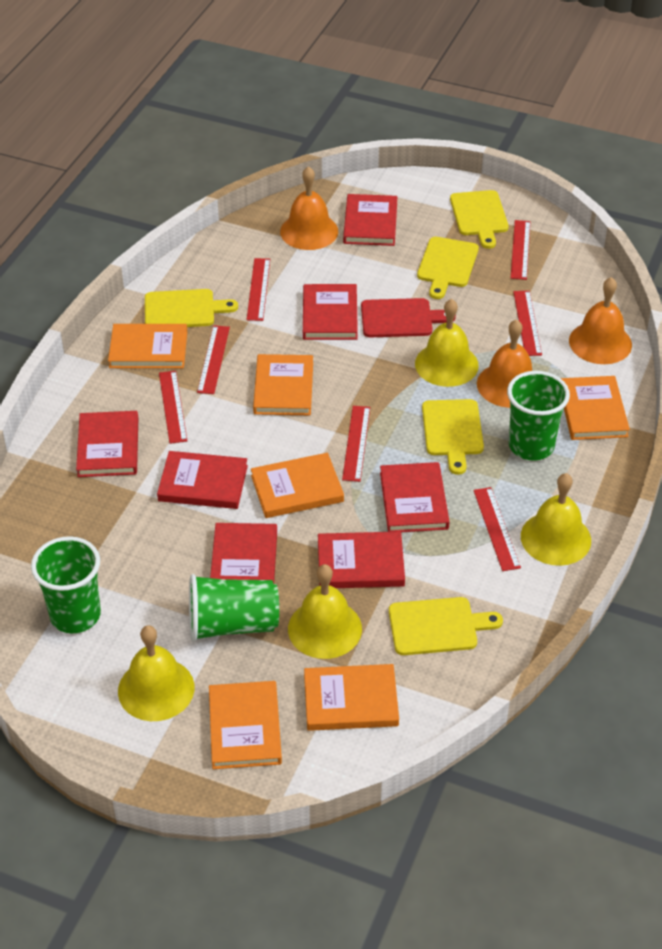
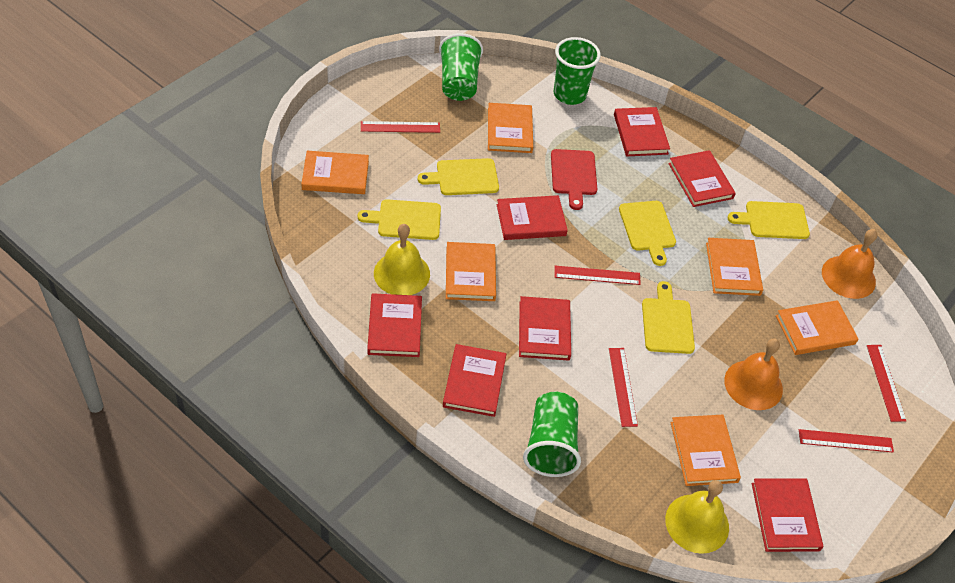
orange bell: [280,166,338,250] [477,319,532,408] [569,277,632,364] = 3 -> [724,339,783,410] [822,229,878,299] = 2
red ruler: [159,371,187,444] [197,325,230,394] [247,258,270,321] [342,406,370,482] [473,487,521,571] [511,220,530,280] [513,291,542,356] = 7 -> [361,121,440,133] [554,266,641,285] [609,348,638,427] [799,429,894,453] [867,345,906,422] = 5
yellow bell: [118,625,194,721] [288,564,362,659] [415,299,479,387] [521,473,591,566] = 4 -> [374,224,430,295] [665,480,729,554] = 2

